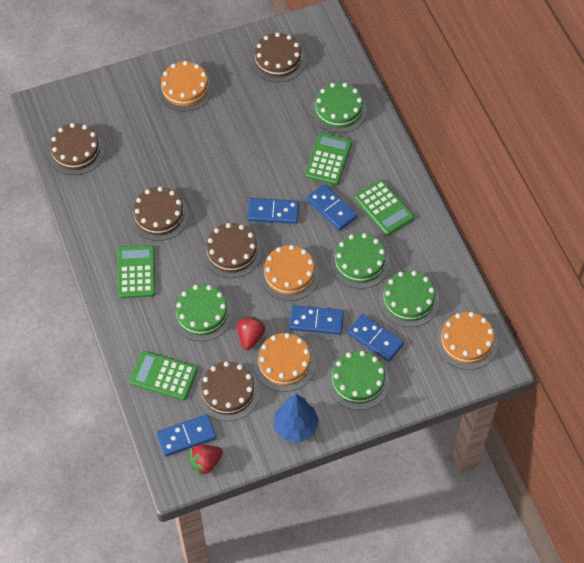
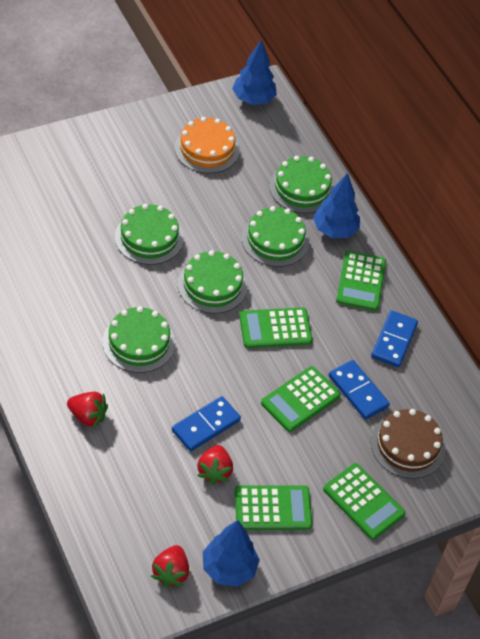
blue domino: [157,414,216,456] [247,198,299,224] [289,305,344,335] [307,184,357,231] [347,314,404,362] = 5 -> [172,396,241,451] [329,360,390,420] [371,310,418,367] = 3
blue tree: [274,394,319,443] = 1 -> [203,520,260,587] [232,40,277,105] [313,173,360,238] = 3
brown cake: [47,123,105,175] [130,187,189,241] [197,361,260,421] [202,223,262,278] [251,32,306,82] = 5 -> [371,409,445,479] = 1
green calculator: [118,245,155,298] [130,351,198,400] [305,133,352,185] [355,180,414,235] = 4 -> [235,485,312,530] [239,307,312,348] [261,366,341,432] [323,463,405,540] [336,251,386,311] = 5
orange cake: [157,61,213,111] [254,333,316,392] [260,245,320,301] [436,312,498,370] = 4 -> [175,117,239,173] = 1
red strawberry: [188,445,223,476] [237,317,265,350] = 2 -> [67,392,108,429] [151,545,189,588] [197,445,233,485] = 3

